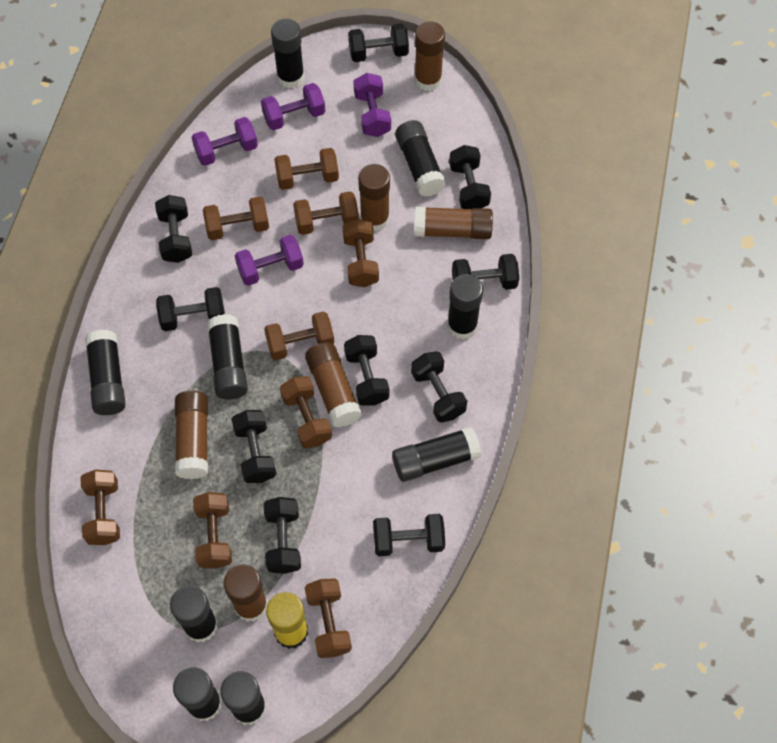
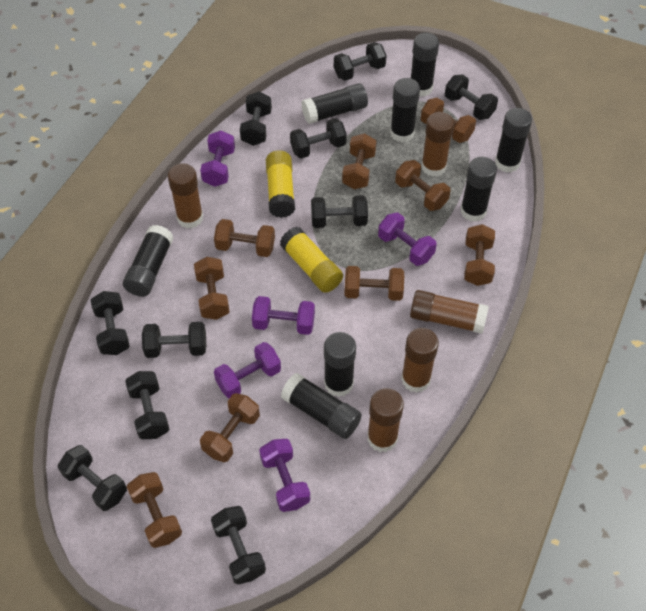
black glue stick: [85,330,126,415] [170,586,218,642] [173,667,222,721] [207,314,248,399] [220,671,266,725] [271,19,304,88] [392,427,481,482] [395,120,446,197] [447,274,483,339] = 9 -> [123,225,174,297] [281,373,362,439] [301,83,368,124] [324,332,356,397] [390,78,420,142] [411,33,439,97] [461,157,497,222] [495,108,532,172] = 8
brown glue stick: [175,391,208,479] [224,564,268,622] [305,342,362,427] [358,164,390,231] [414,21,445,91] [415,206,493,239] = 6 -> [168,163,203,228] [367,388,404,452] [401,328,439,393] [410,290,489,334] [421,112,454,177] = 5
purple dumbbell: [192,117,258,166] [235,235,304,286] [261,83,325,130] [353,73,391,137] = 4 -> [200,130,235,187] [214,342,281,399] [252,296,315,335] [259,439,310,512] [378,212,437,266] = 5
yellow glue stick: [266,592,308,649] = 1 -> [266,150,295,218] [280,227,343,293] = 2

